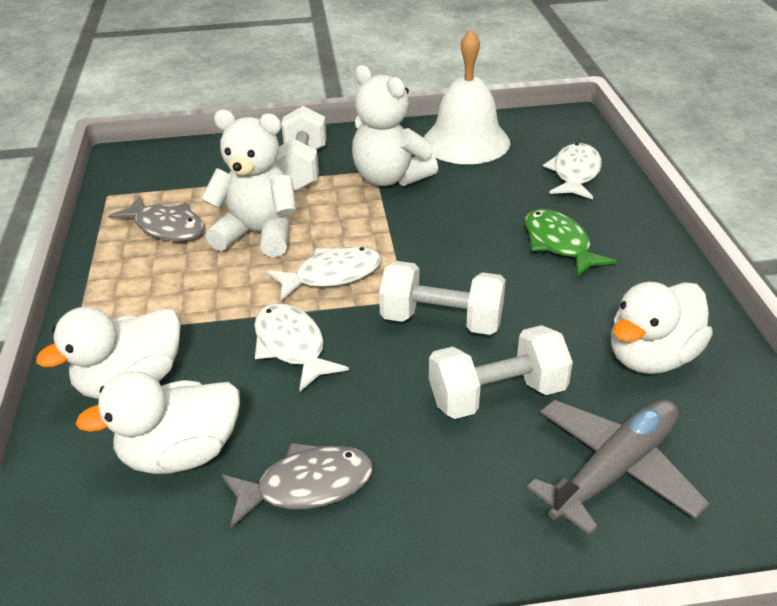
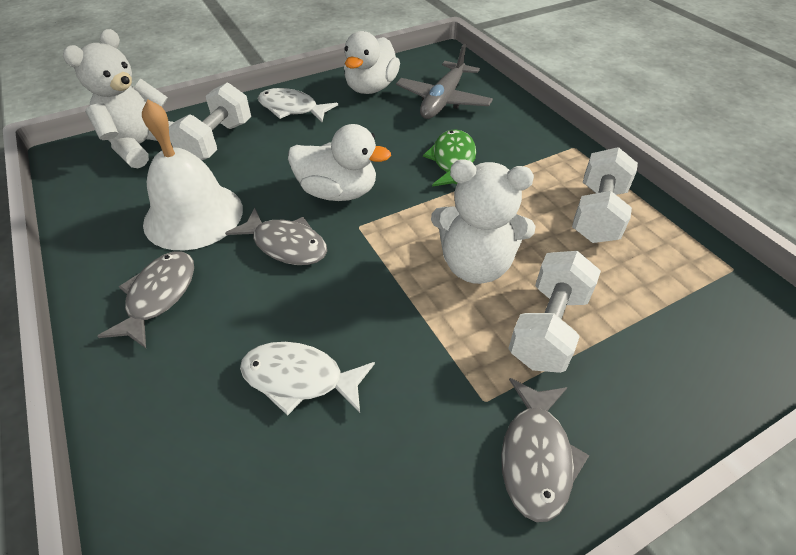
grey fish: [108,195,204,241] [222,443,373,528] = 2 -> [97,251,194,348] [225,207,327,265] [501,378,589,522] = 3
white duck: [36,307,181,399] [76,371,240,474] [611,282,713,374] = 3 -> [288,124,391,201] [344,31,400,94] = 2
white fish: [254,303,349,391] [266,246,381,301] [543,143,602,199] = 3 -> [240,342,375,416] [258,88,338,122] = 2

